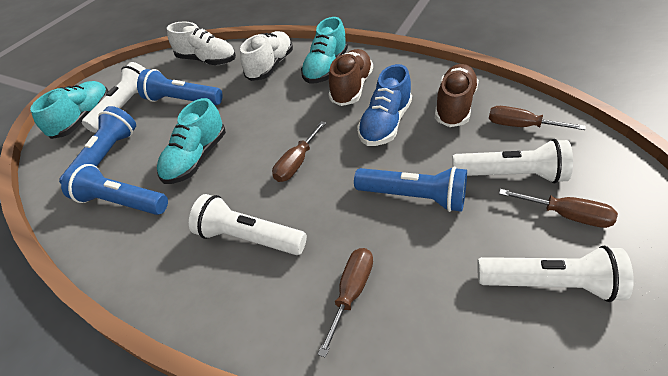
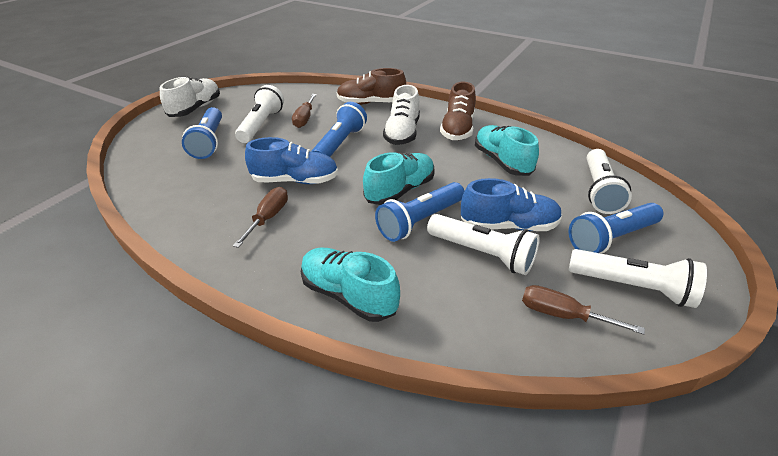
blue shoe: [357,64,412,146] = 1 -> [245,137,338,184] [461,178,562,231] = 2
brown screwdriver: [272,121,326,182] [318,248,373,358] [489,106,586,130] [499,189,618,228] = 4 -> [233,187,288,248] [292,94,317,128] [522,285,645,334] = 3

